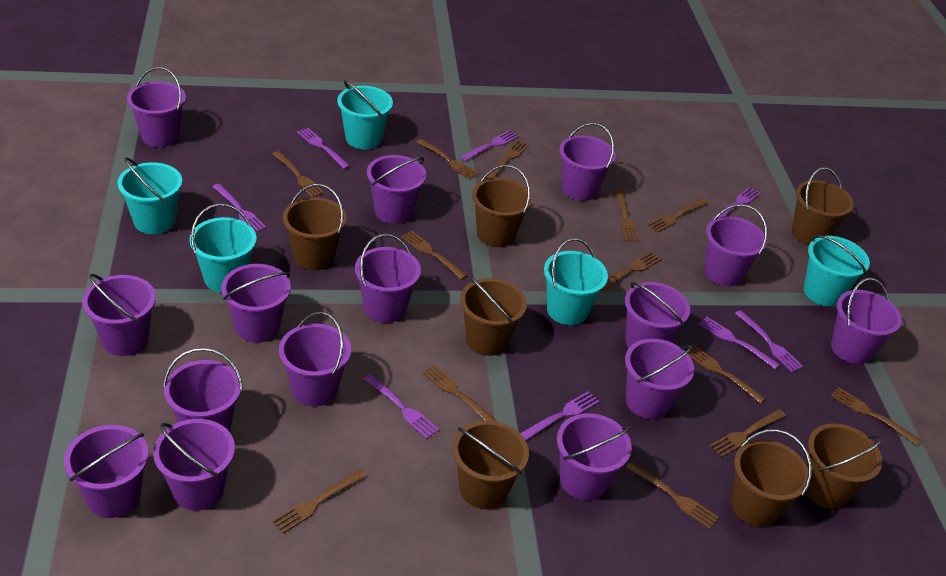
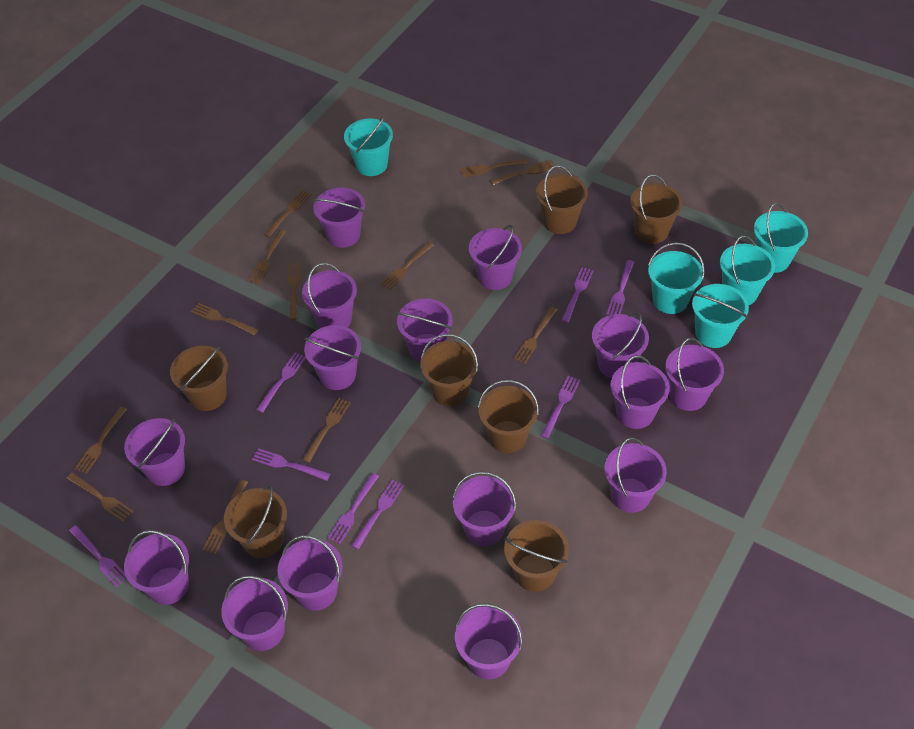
brown fork: [272,469,367,533] [273,151,324,197] [401,231,467,280] [416,139,479,180] [422,364,498,422] [486,140,529,179] [602,252,661,290] [615,189,639,241] [626,462,719,529] [648,199,708,233] [688,345,765,404] [710,409,786,457] [831,387,921,445] = 13 -> [66,473,134,522] [75,407,127,474] [191,303,258,335] [202,480,248,554] [248,230,286,284] [264,190,311,238] [287,263,300,320] [302,398,351,463] [380,242,434,290] [460,159,528,177] [490,160,554,185] [513,307,558,364] = 12

